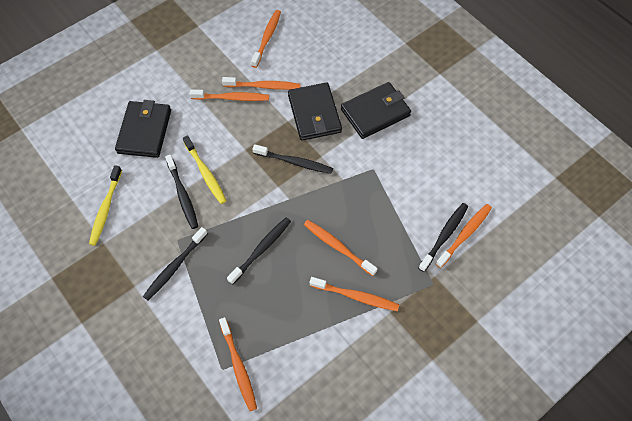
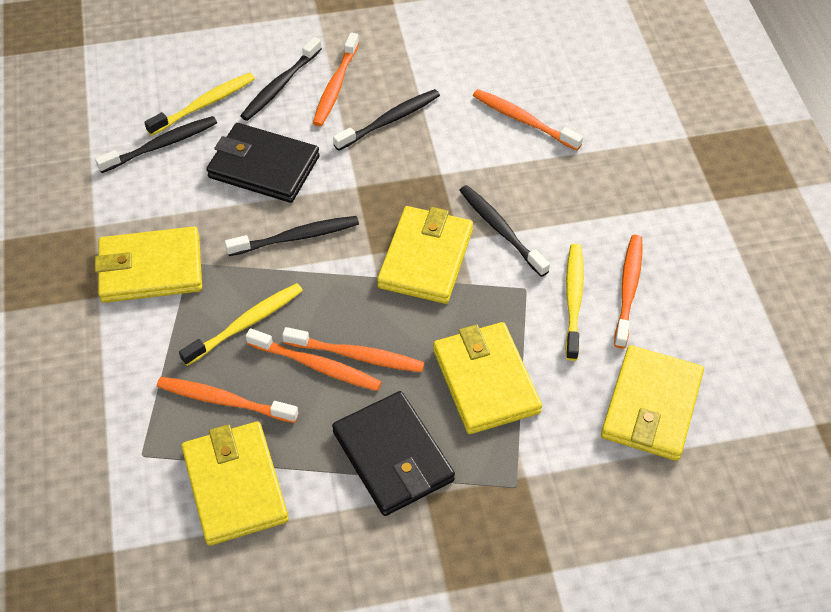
black wallet: [115,100,171,158] [288,82,342,141] [341,82,411,139] = 3 -> [206,123,320,203] [332,391,455,516] = 2
orange toothbrush: [190,90,269,101] [219,317,257,411] [222,77,301,90] [251,10,281,68] [304,220,378,276] [310,277,399,311] [435,204,492,268] = 7 -> [157,377,298,423] [246,328,382,391] [282,327,425,372] [313,32,359,126] [473,89,583,151] [614,235,642,349] = 6
yellow toothbrush: [89,165,122,245] [183,136,227,204] = 2 -> [144,73,255,136] [179,283,303,366] [565,244,584,361] = 3
yellow wallet: none = 0 -> [95,227,202,303] [182,421,289,546] [377,206,473,304] [433,322,542,434] [601,345,704,461] = 5

